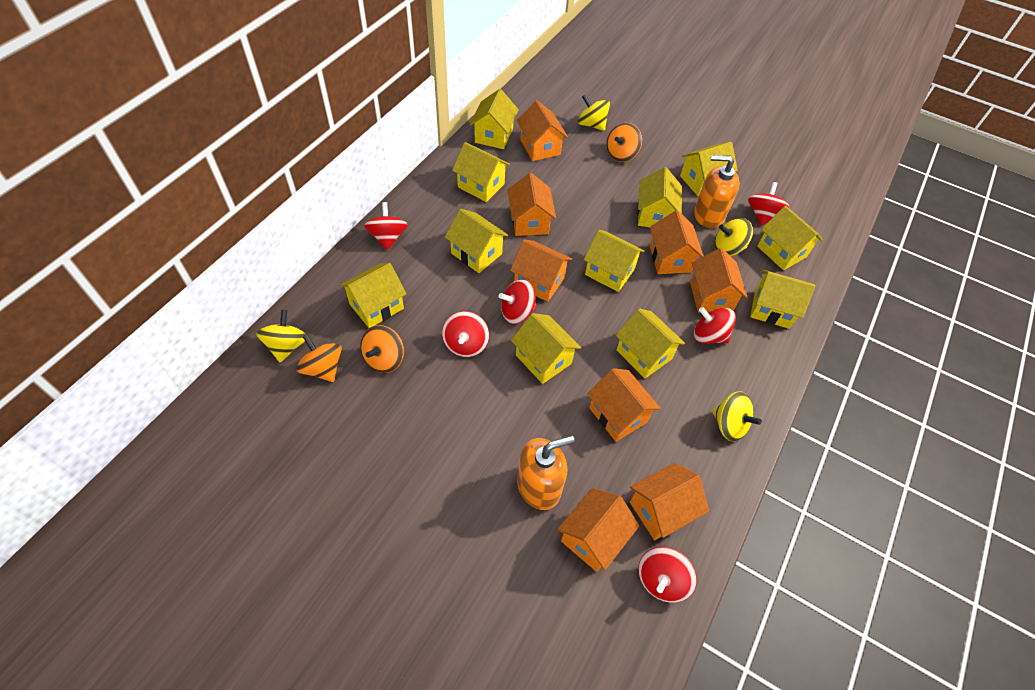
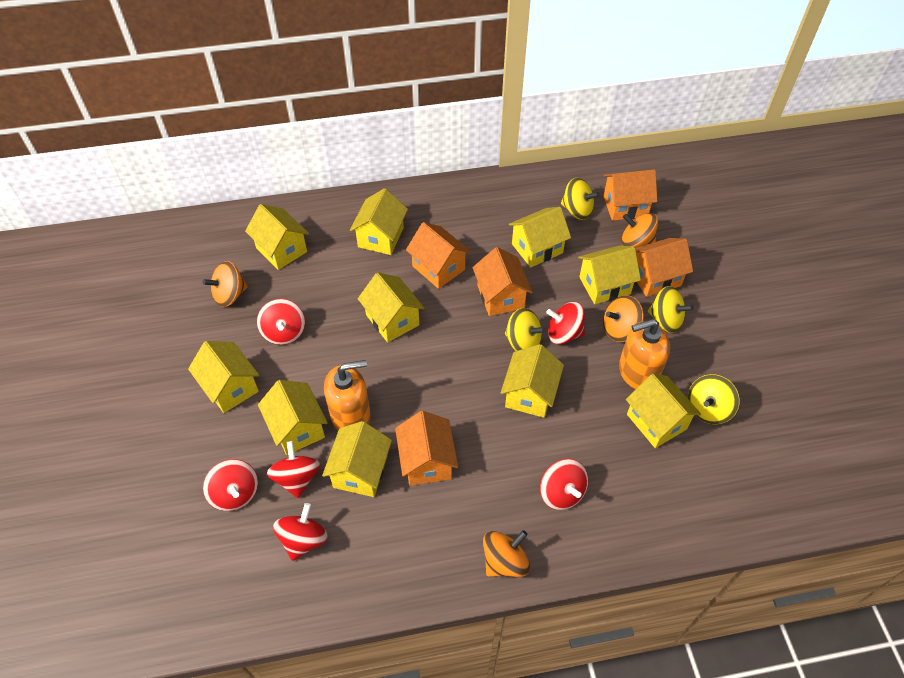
orange house: [508,173,556,236] [510,240,572,302] [517,100,568,161] [557,488,639,572] [587,368,661,442] [630,463,709,540] [650,210,704,274] [690,248,748,313] = 8 -> [395,411,458,486] [406,222,471,289] [473,247,533,316] [604,169,657,221] [635,238,693,297] = 5
orange spinning top: [296,334,342,382] [360,325,404,373] [606,123,642,162] = 3 -> [202,261,248,307] [483,530,530,577] [603,295,644,342] [621,213,658,248] = 4
yellow house: [340,263,406,328] [445,209,508,273] [452,142,510,202] [470,89,519,149] [511,313,581,384] [584,230,644,292] [616,308,685,378] [638,167,682,227] [680,142,738,196] [750,270,815,329] [757,206,823,270] = 11 -> [188,341,259,413] [245,204,309,270] [258,380,328,455] [322,421,392,497] [350,188,408,255] [358,272,424,343] [501,344,564,418] [509,207,571,268] [578,245,641,304] [626,374,701,448] = 10

